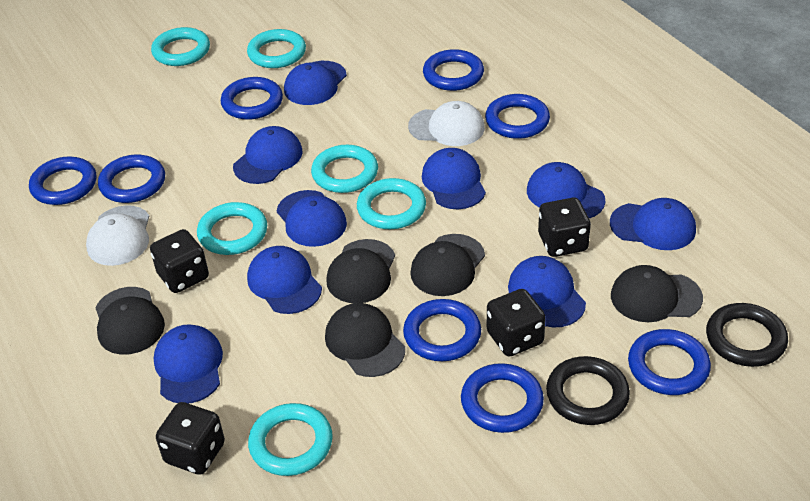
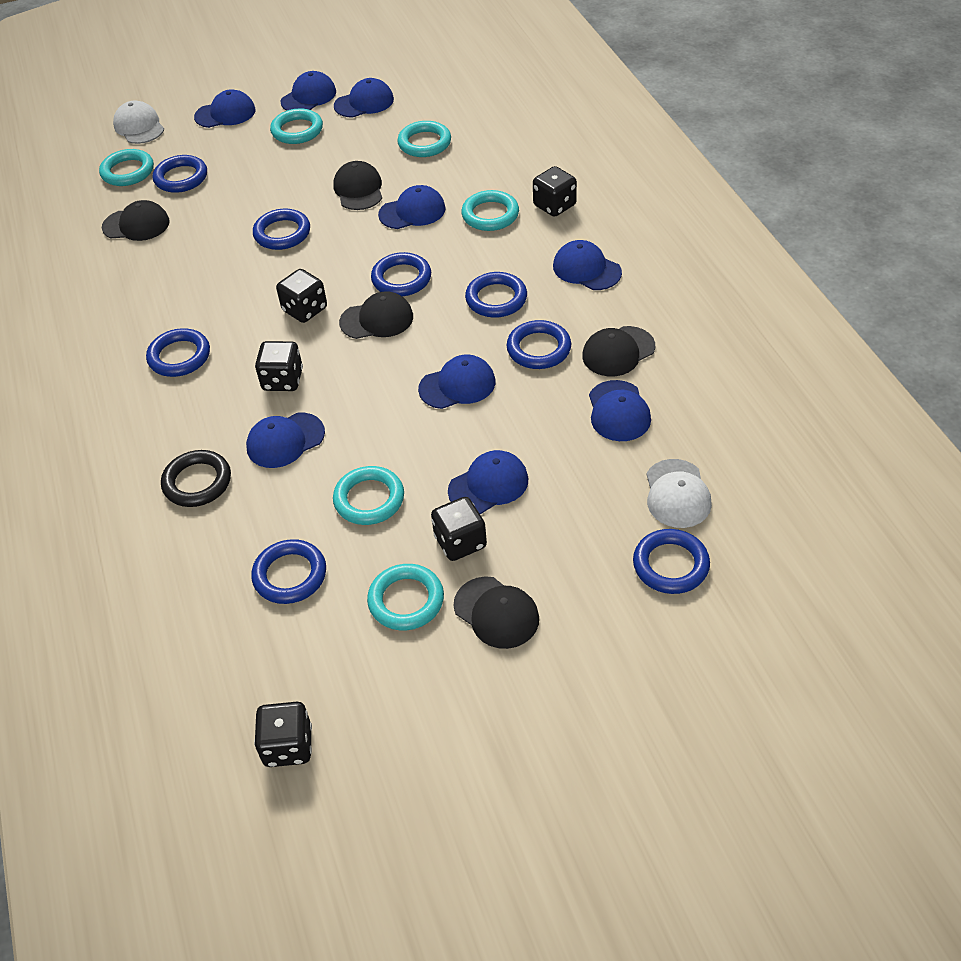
black dice: [150,229,209,293] [156,402,225,475] [487,289,546,356] [538,198,591,257] = 4 -> [254,702,312,767] [255,341,303,391] [276,269,327,323] [431,497,487,561] [533,166,577,217] = 5
black ring: [546,356,630,425] [706,303,788,367] = 2 -> [161,450,231,507] = 1

